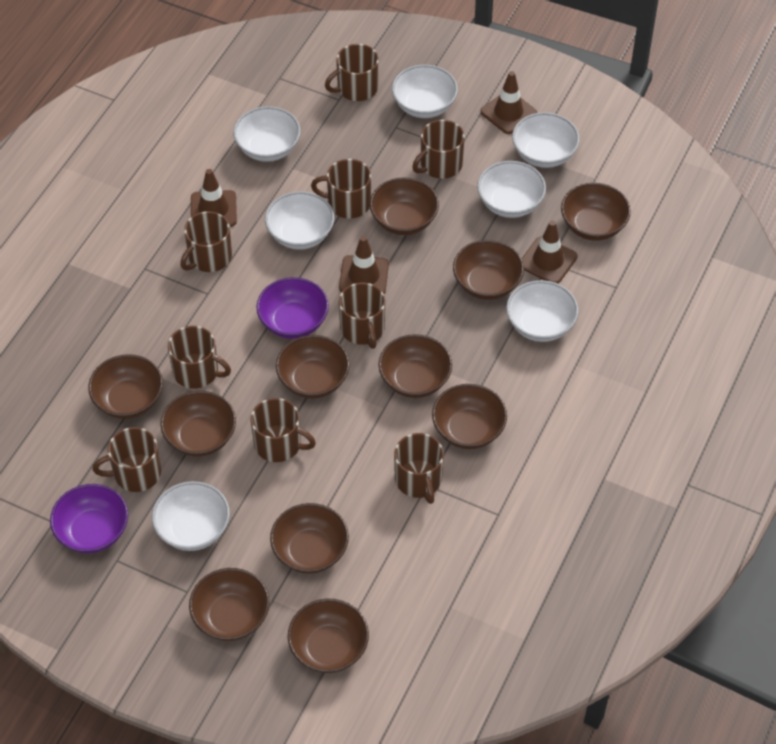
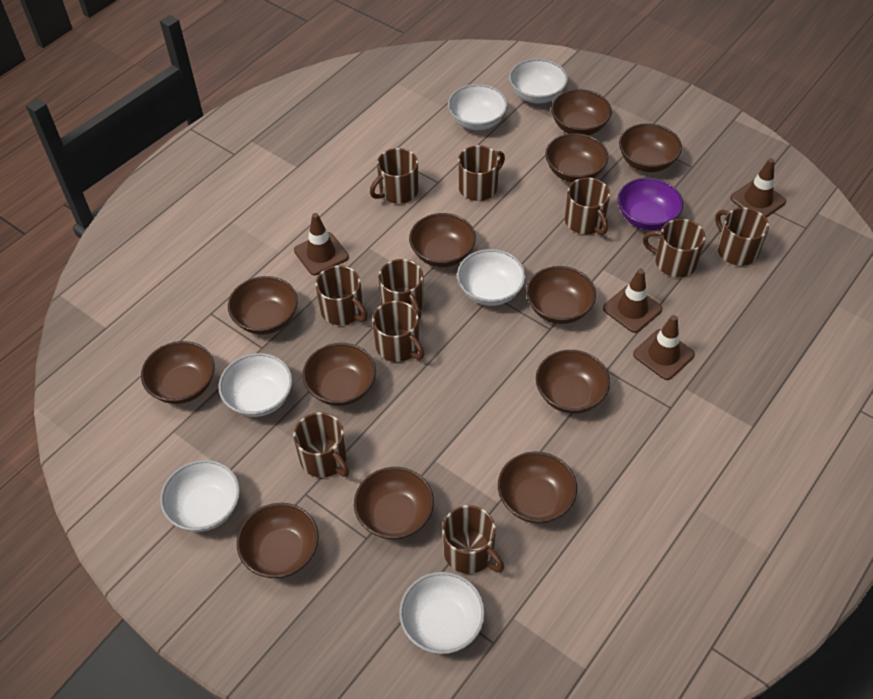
brown bowl: [88,354,163,419] [161,391,236,456] [189,568,270,641] [270,503,349,574] [276,335,350,398] [288,599,369,673] [370,177,439,235] [378,334,452,398] [432,384,507,449] [453,240,524,300] [561,183,631,241] = 11 -> [141,341,214,404] [228,276,298,335] [237,503,319,578] [303,343,376,406] [354,467,434,540] [409,213,476,267] [498,452,577,523] [526,266,596,324] [536,350,610,413] [545,133,608,182] [551,89,612,135] [619,123,682,172] = 12
brown mug: [93,427,161,492] [168,326,231,389] [180,211,232,272] [251,398,316,462] [311,159,371,219] [325,44,379,101] [339,283,385,349] [394,433,444,504] [412,120,465,179] = 9 -> [293,412,349,478] [315,265,368,325] [370,148,419,204] [372,301,424,362] [378,259,424,319] [442,505,504,574] [458,145,505,201] [565,177,610,235] [643,219,706,277] [715,207,769,266] = 10
purple bowl: [50,484,128,554] [256,277,329,339] = 2 -> [617,178,683,230] = 1
white bowl: [152,481,230,551] [233,106,301,162] [265,191,334,250] [392,65,458,118] [477,161,546,218] [506,280,579,342] [512,112,580,168] = 7 -> [160,460,240,532] [218,353,293,417] [399,572,485,654] [448,84,508,130] [457,249,526,306] [509,59,568,104] = 6

